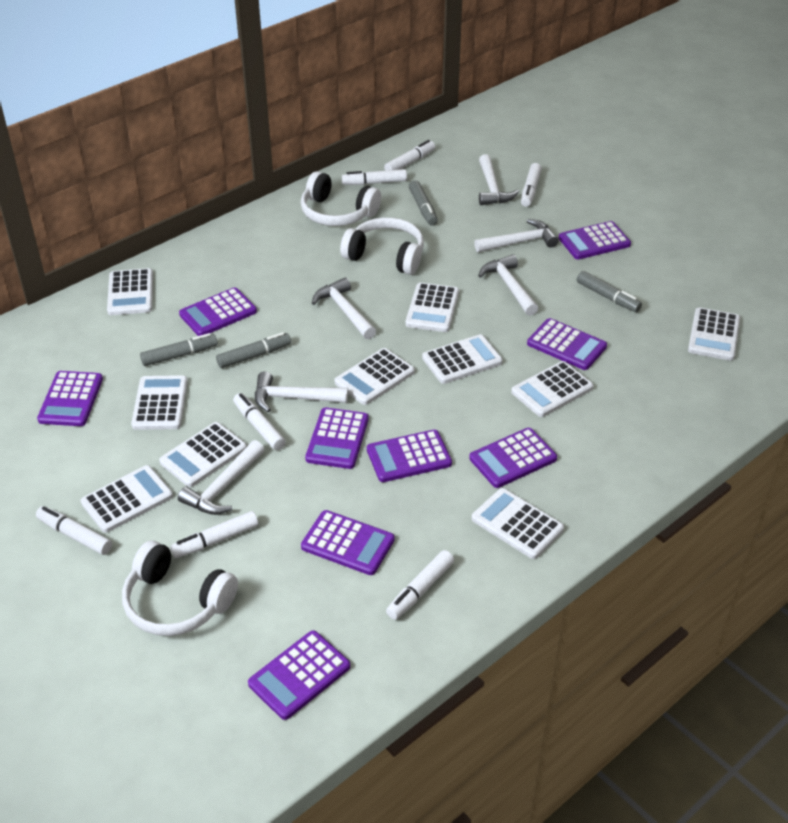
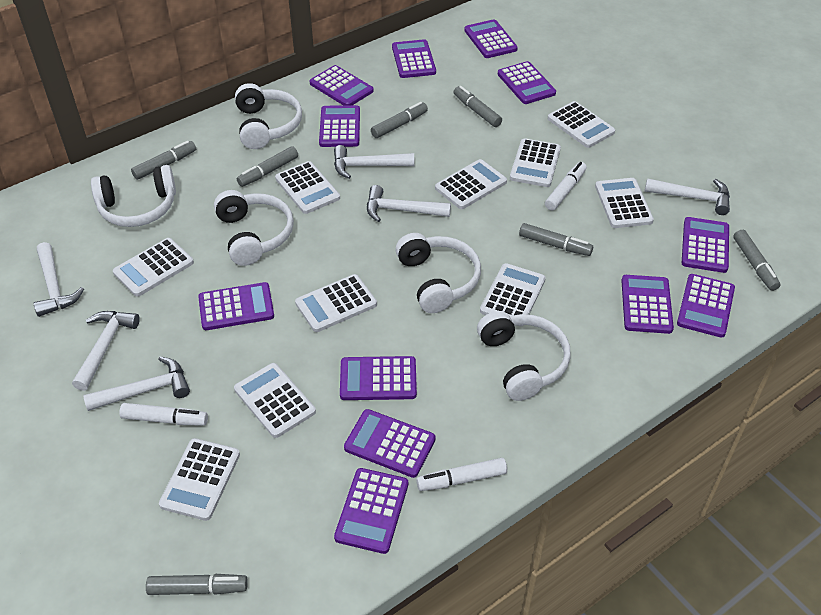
grey marker: [140,333,218,366] [216,332,291,368] [409,180,438,225] [577,271,642,312] = 4 -> [131,141,196,180] [146,574,248,595] [237,146,298,187] [371,102,428,138] [454,86,502,127] [519,223,593,256] [733,230,781,291] = 7
purple calculator: [37,371,103,426] [179,287,257,336] [248,630,350,720] [301,510,395,575] [305,407,369,469] [367,430,452,482] [469,428,557,488] [527,318,607,370] [559,221,631,259] = 9 -> [198,282,274,330] [309,65,374,105] [319,105,360,147] [334,468,408,554] [340,356,417,400] [344,409,435,478] [392,39,436,78] [464,19,518,58] [497,61,556,104] [621,275,674,334] [677,274,735,338] [682,217,729,273] = 12
white headphones: [122,541,238,636] [301,171,381,226] [340,217,424,275] = 3 -> [91,165,176,227] [214,190,294,266] [235,83,302,149] [396,233,481,313] [477,311,571,401] = 5
white marker: [36,506,112,555] [170,511,258,558] [233,393,286,450] [342,169,407,185] [384,140,435,171] [386,550,454,620] [521,163,542,207] = 7 -> [119,403,208,426] [416,458,507,491] [545,162,587,210] = 3

